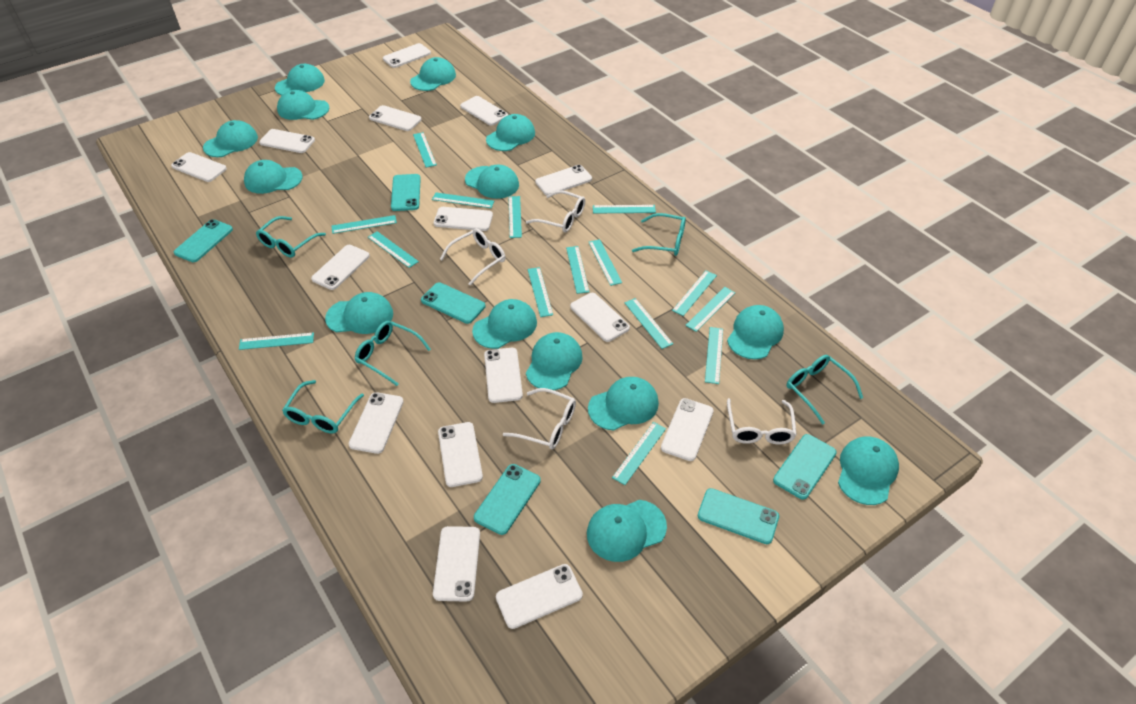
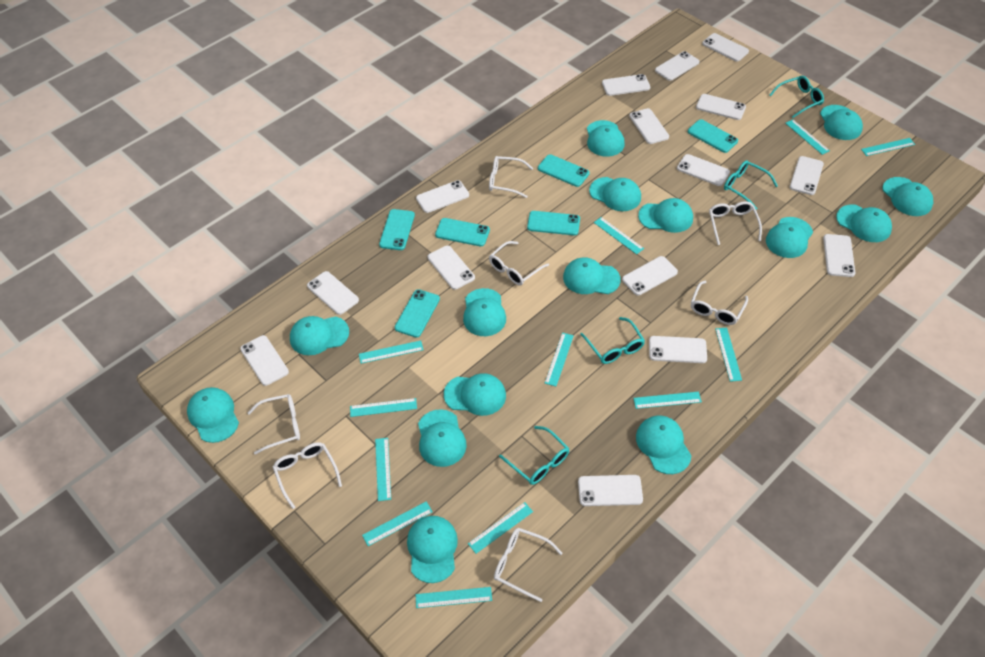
turquoise cap: [203,120,258,157] [244,160,303,194] [275,64,325,95] [277,90,329,120] [325,292,393,334] [410,57,456,91] [465,165,519,199] [472,299,537,349] [486,114,535,151] [526,332,583,390] [587,500,667,562] [588,377,659,431] [727,305,784,359] [838,436,899,505] = 14 -> [187,387,239,443] [290,316,349,355] [407,516,458,583] [418,409,467,467] [444,373,506,416] [463,288,506,336] [563,257,621,294] [587,120,625,157] [589,177,641,211] [636,416,692,474] [638,198,693,233] [766,217,813,258] [820,105,863,140] [836,205,892,242] [882,177,933,216] = 15
turquoise glasses: [256,216,326,258] [282,380,364,433] [355,321,431,386] [632,213,686,256] [787,355,863,425] = 5 -> [499,426,569,485] [580,317,645,364] [724,160,778,210] [769,76,824,118] = 4
turquoise ruler: [239,332,314,350] [331,215,397,234] [368,231,419,268] [413,132,437,168] [432,192,494,208] [509,196,522,238] [528,267,553,317] [566,246,589,294] [588,239,622,286] [593,205,656,214] [612,422,666,485] [624,298,673,349] [672,271,717,316] [685,287,735,332] [705,327,723,384] = 15 -> [350,398,417,417] [359,340,424,364] [362,501,433,546] [375,438,391,501] [415,587,492,608] [468,502,533,554] [545,333,574,386] [594,217,644,254] [633,392,702,409] [715,328,742,382] [785,120,830,155] [861,138,915,156] = 12
white glasses: [440,228,505,285] [503,388,576,450] [526,190,585,232] [727,398,797,445] = 4 -> [248,394,300,454] [273,442,342,509] [489,156,533,198] [489,241,549,285] [494,528,563,602] [691,281,748,325] [709,201,762,245] = 7

